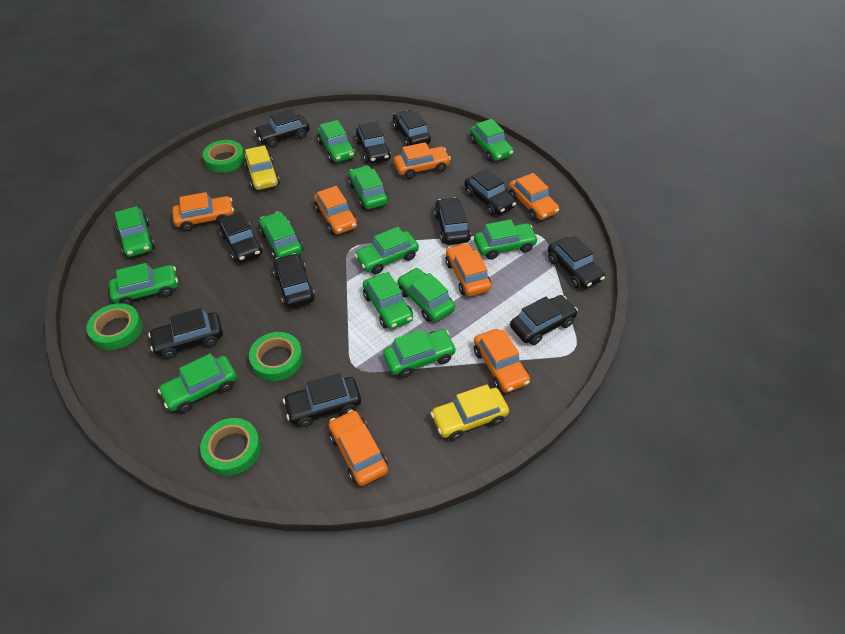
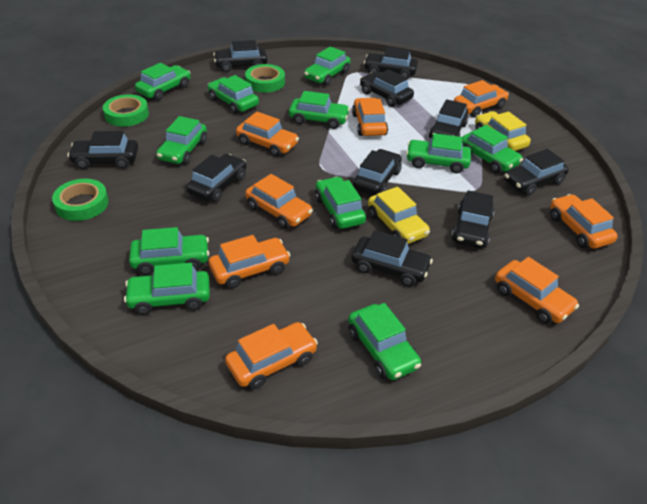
black car: [148,308,223,359] [219,211,263,262] [254,109,310,148] [273,253,315,308] [283,373,361,427] [355,121,391,164] [393,110,431,146] [434,197,471,245] [464,169,516,216] [510,295,578,345] [548,236,605,289] = 11 -> [68,131,138,169] [186,154,246,202] [213,40,267,72] [352,230,433,287] [353,149,402,195] [360,69,414,107] [364,47,418,78] [429,99,468,139] [452,190,495,248] [504,149,569,196] = 10
green car: [109,263,178,306] [115,206,155,257] [158,354,237,413] [259,212,303,259] [317,120,355,163] [348,165,388,209] [355,227,419,274] [363,272,413,329] [383,329,457,378] [398,268,455,322] [470,119,514,161] [474,219,538,260] = 12 -> [124,263,210,315] [129,227,209,275] [135,63,190,101] [156,116,207,164] [208,75,259,114] [289,91,350,129] [304,46,350,86] [315,176,366,229] [348,303,421,380] [406,133,471,173] [462,125,523,173] = 11
green tape: [86,303,143,350] [200,418,261,476] [203,140,245,173] [249,332,303,381] = 4 -> [52,179,109,221] [103,94,149,127] [245,64,285,93] = 3
orange car: [172,192,234,231] [314,186,358,234] [329,410,388,486] [394,142,451,179] [445,243,491,296] [474,329,530,393] [509,173,559,220] = 7 -> [209,235,291,289] [225,322,318,390] [236,112,299,157] [245,174,313,229] [352,98,388,136] [454,80,509,117] [495,257,579,324] [550,194,618,249] = 8

